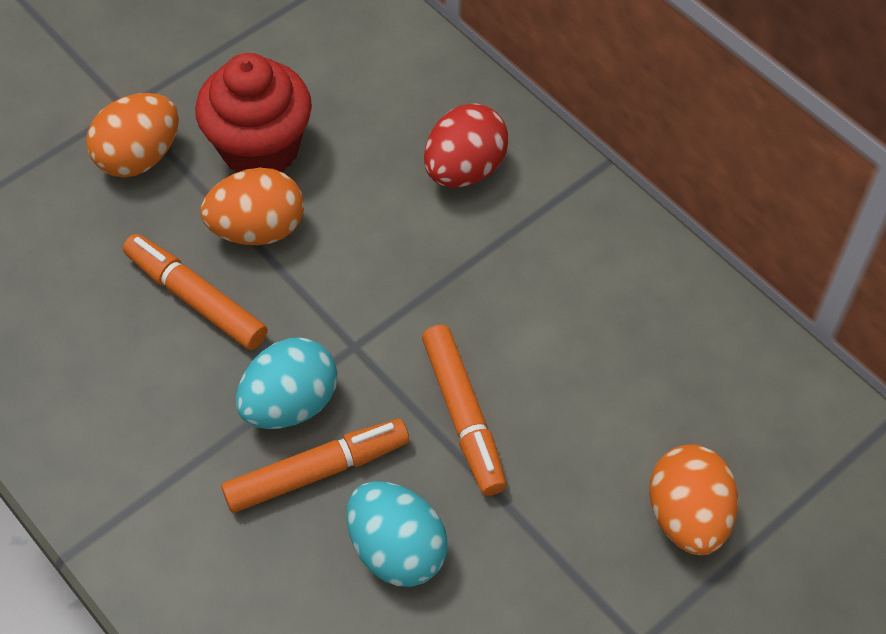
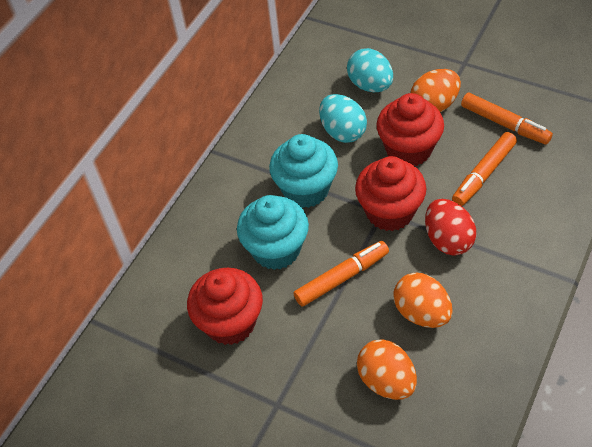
red cupcake: [195,53,312,173] = 1 -> [187,268,263,345] [355,156,426,231] [376,93,444,166] = 3
turquoise cupcake: none = 0 -> [237,195,309,270] [269,134,338,208] = 2

